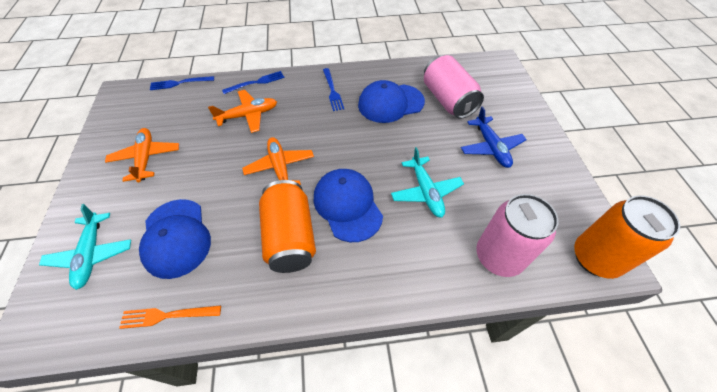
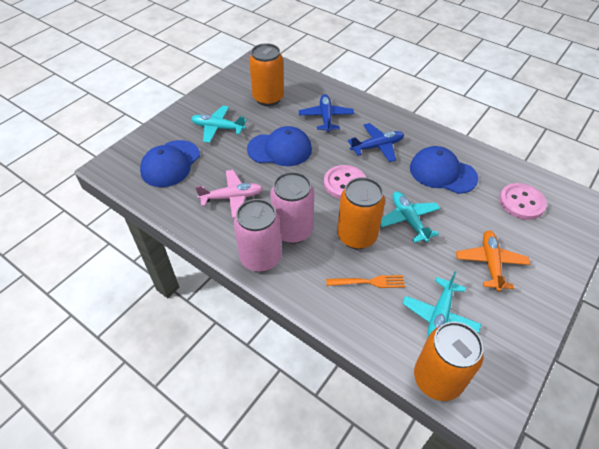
blue fork: [150,76,214,90] [222,71,285,94] [323,68,344,111] = 3 -> none = 0
blue plane: [461,107,527,168] = 1 -> [299,94,354,132] [348,123,404,162] = 2
orange can: [259,180,316,273] [574,195,680,279] = 2 -> [249,43,284,106] [337,177,385,249] [414,322,484,401] = 3
orange plane: [105,128,179,182] [208,90,277,133] [242,137,314,185] = 3 -> [456,230,530,292] = 1
pink button: none = 0 -> [324,165,366,199] [499,183,547,220] = 2
pink plane: none = 0 -> [195,170,263,218] = 1
turquoise plane: [39,204,131,290] [391,147,464,217] = 2 -> [191,106,247,143] [380,191,440,243] [402,271,481,338] = 3

